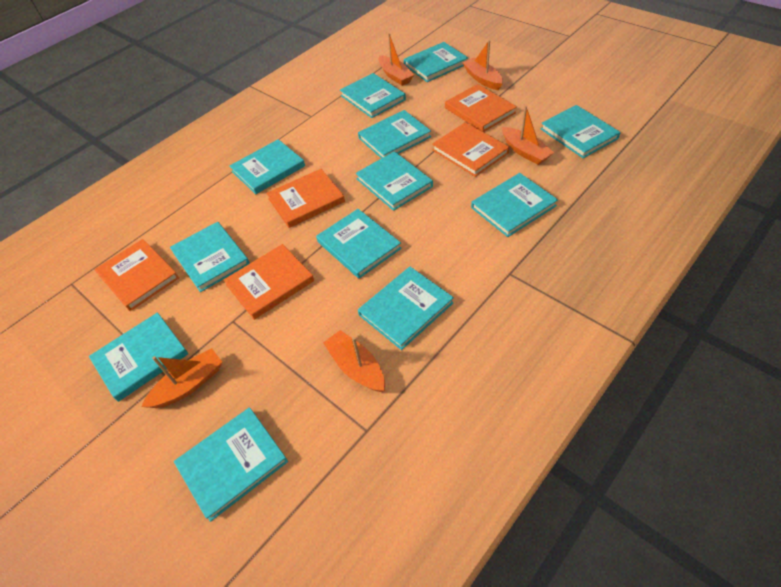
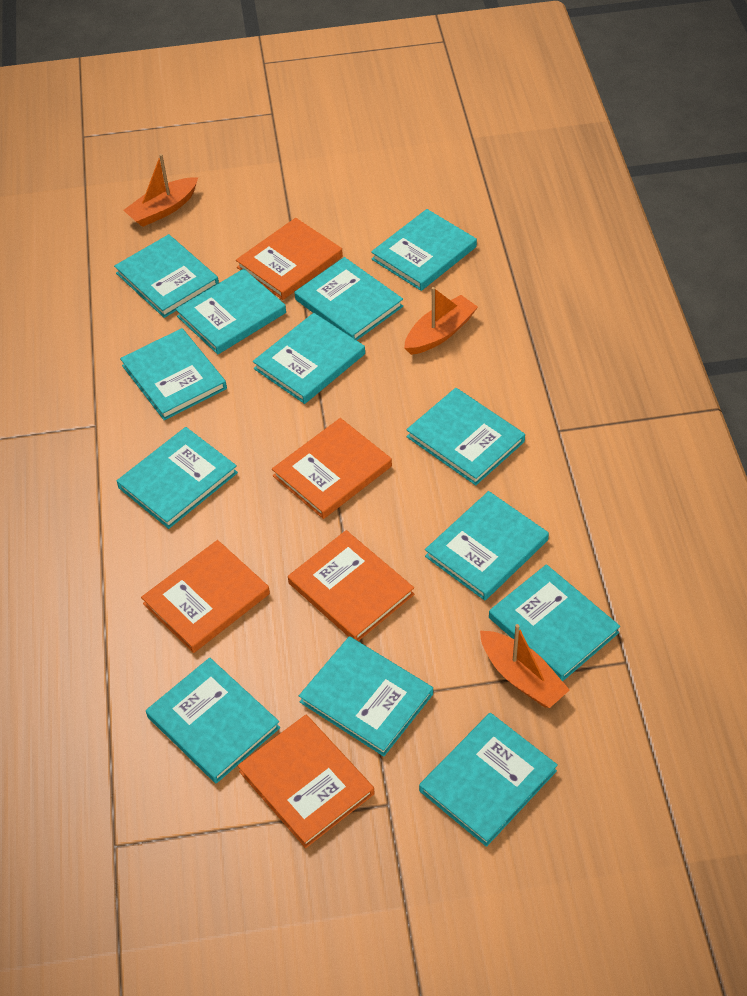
orange boat: [141,348,222,408] [323,330,385,392] [378,33,414,86] [462,40,503,90] [502,106,554,165] = 5 -> [123,154,198,227] [404,287,478,355] [480,624,570,708] = 3
turquoise book: [89,313,188,402] [170,222,250,292] [174,407,288,522] [230,139,305,194] [316,209,402,278] [340,73,406,118] [356,151,433,211] [358,110,431,158] [358,267,454,350] [404,42,468,82] [471,173,558,237] [541,105,621,158] = 12 -> [114,234,219,318] [117,427,238,529] [120,328,227,420] [146,658,280,784] [176,269,286,354] [253,313,365,404] [295,257,403,340] [299,636,433,756] [371,209,477,291] [406,388,525,485] [419,713,558,847] [425,491,549,601] [489,564,620,681] = 13

